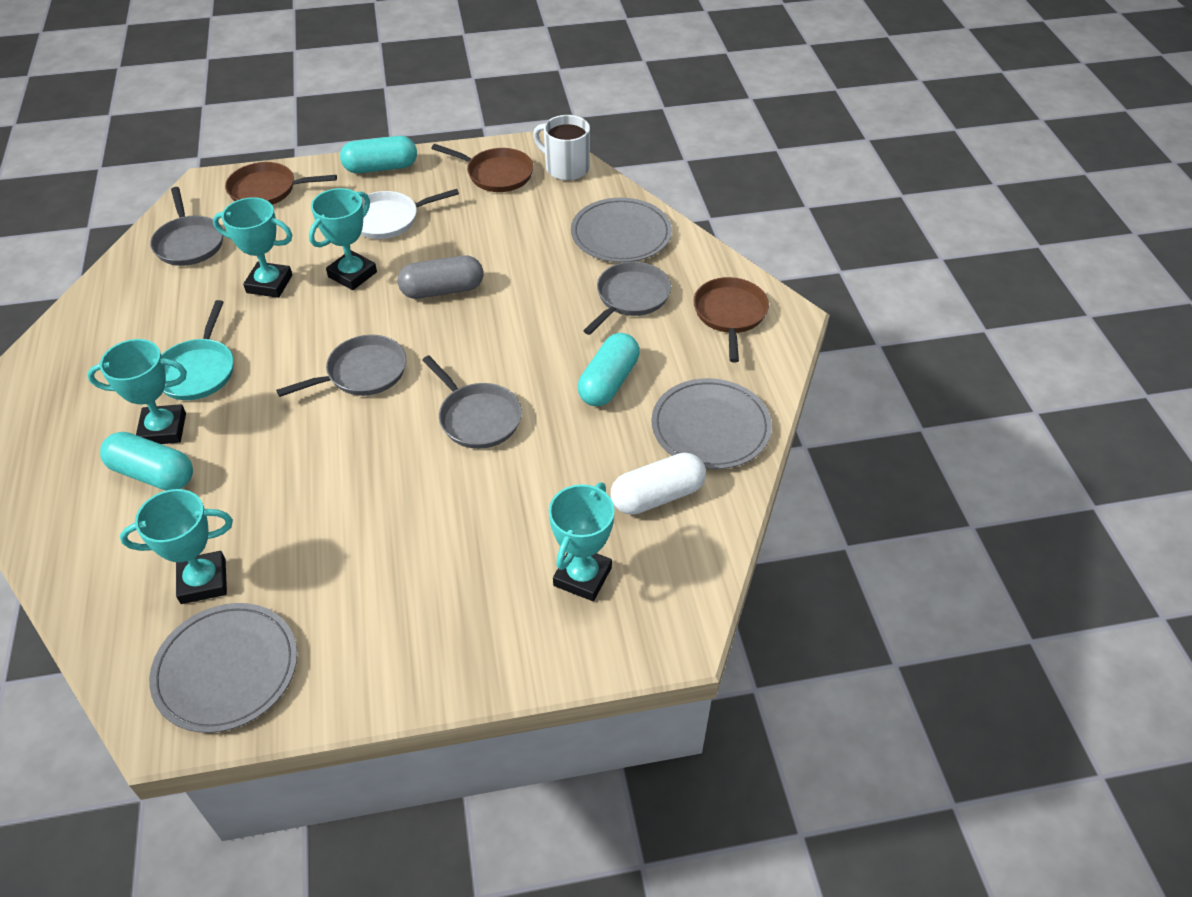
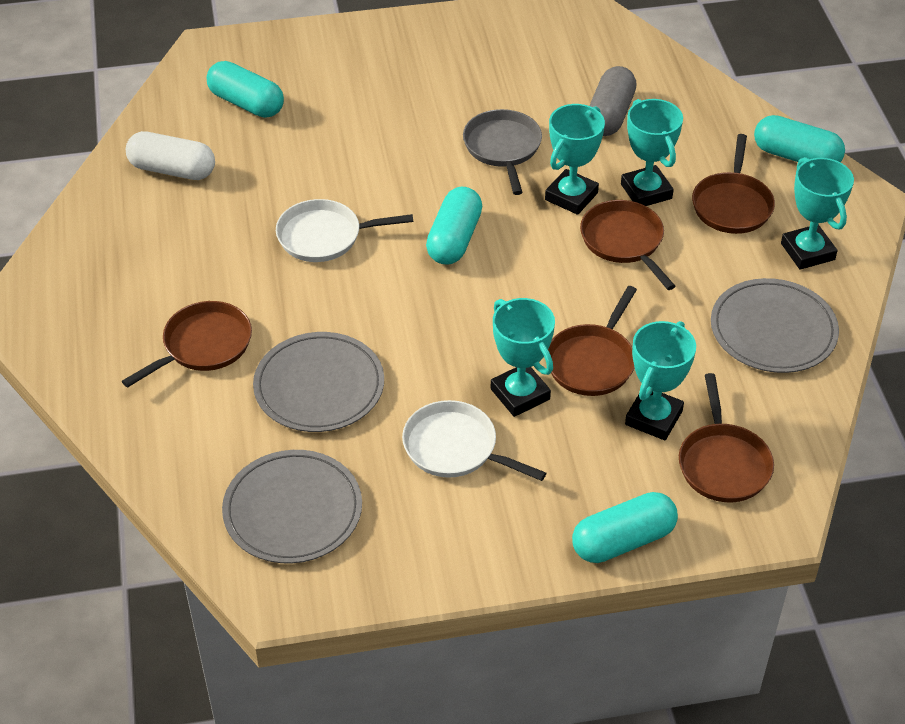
brown pan: [225,162,337,205] [431,144,534,192] [693,277,769,363] = 3 -> [122,301,252,388] [548,286,637,396] [580,200,675,290] [679,373,774,502] [692,134,775,234] = 5
grey pan: [150,187,223,266] [276,335,406,397] [422,356,522,449] [583,262,671,335] = 4 -> [463,109,542,195] = 1
turquoise capsule: [100,432,193,491] [340,136,417,173] [578,333,640,406] = 3 -> [207,61,284,118] [426,187,482,265] [572,492,678,563] [754,115,845,162] = 4
turquoise pan: [161,300,234,400] = 1 -> none = 0
white mug: [533,115,590,181] = 1 -> none = 0
white pan: [361,189,459,239] = 1 -> [276,199,413,262] [402,400,546,481] = 2

